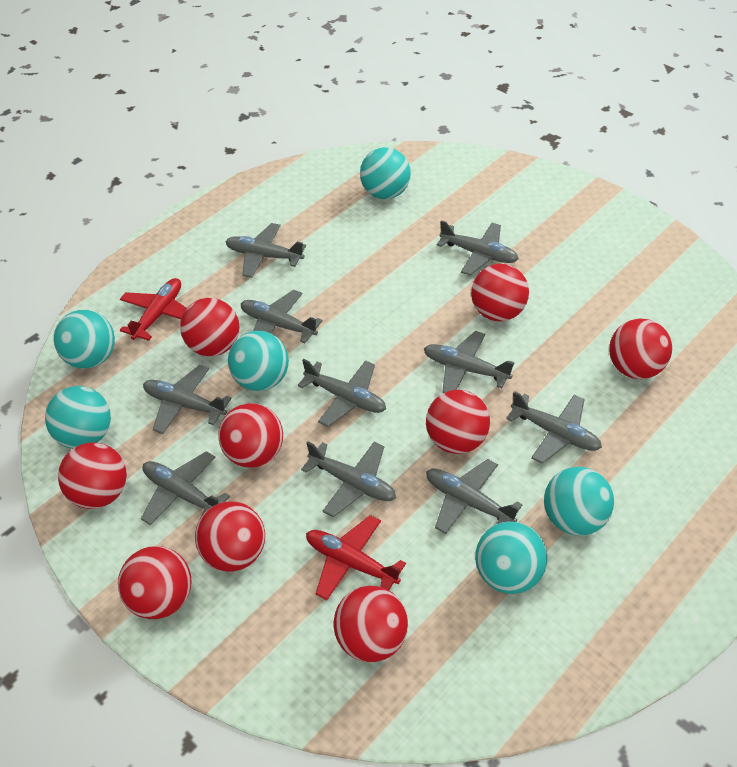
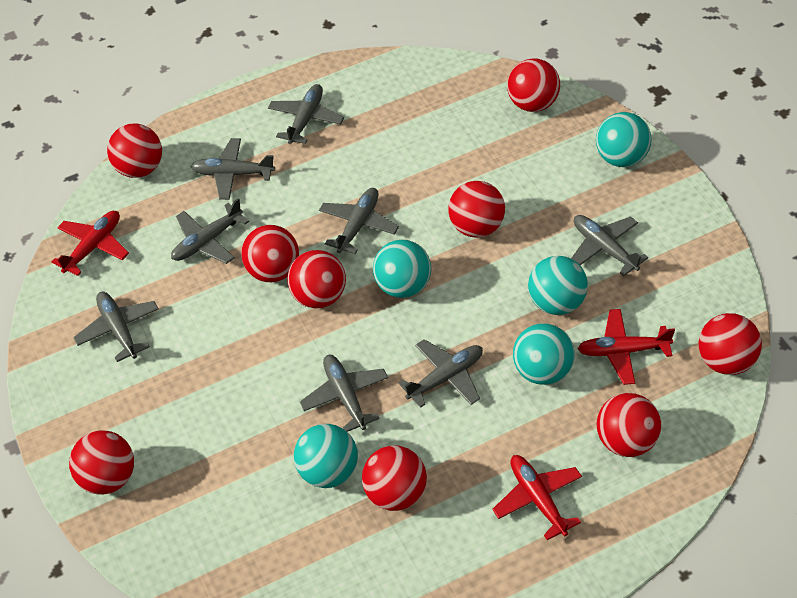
grey plane: [141,451,230,525] [143,365,232,434] [225,223,306,278] [241,290,323,343] [298,359,386,427] [301,441,396,517] [424,331,515,393] [426,459,523,534] [437,220,519,275] [506,391,602,464] = 10 -> [73,292,159,362] [171,198,249,264] [191,138,275,200] [268,84,344,144] [300,355,388,432] [319,188,399,254] [398,339,483,408] [571,215,648,276] = 8
red plane: [120,278,187,341] [306,515,406,600] = 2 -> [52,211,129,276] [492,455,582,540] [578,309,675,385] = 3
turquoise ball: [45,386,111,449] [53,310,115,369] [228,331,289,391] [360,147,411,199] [475,522,547,594] [544,467,614,536] = 6 -> [294,424,358,488] [373,239,431,298] [513,323,575,385] [528,256,588,315] [596,112,652,167] = 5

